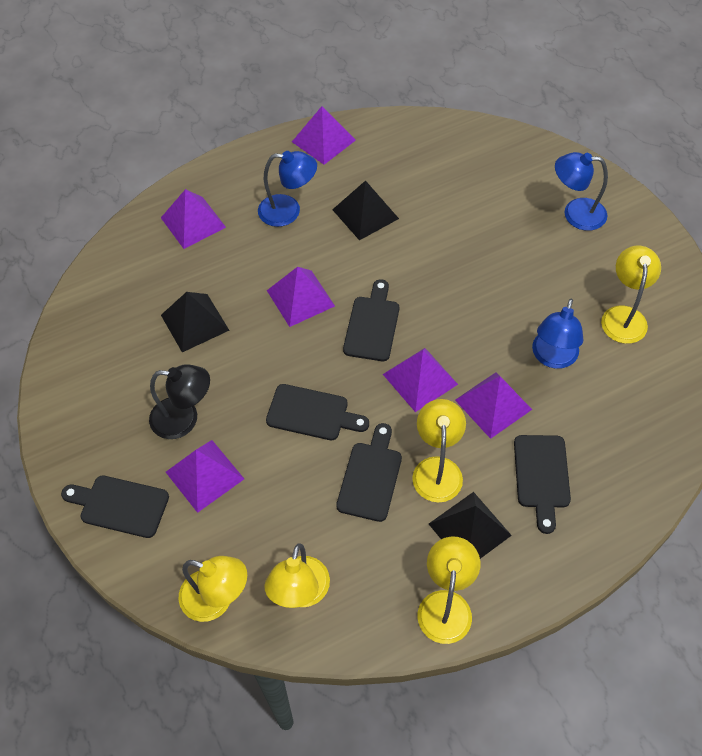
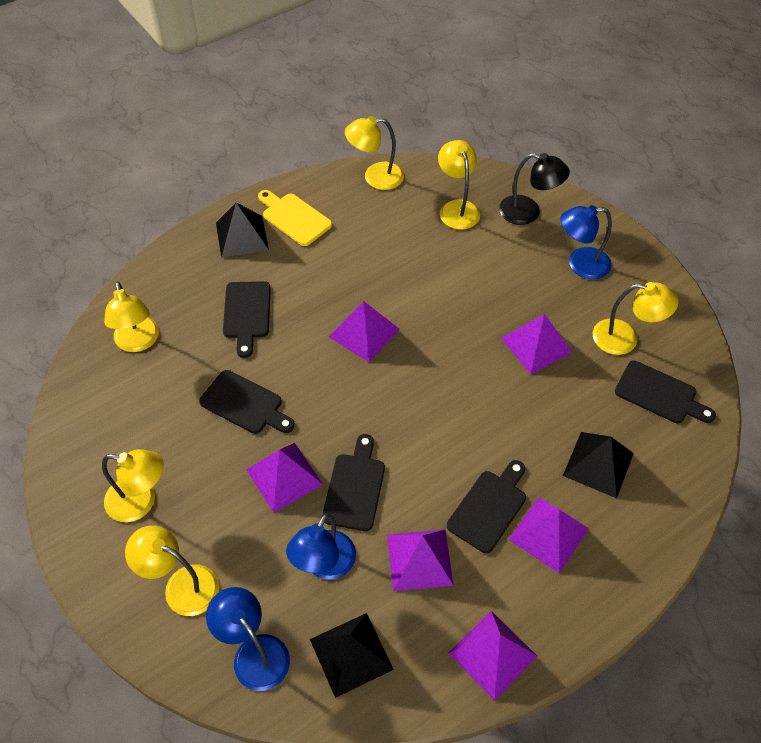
yellow cutting board: none = 0 -> [258,190,332,246] = 1
yellow lamp: [178,556,247,622] [264,543,330,608] [412,399,466,502] [418,537,480,644] [601,246,661,344] = 5 -> [102,449,164,522] [104,281,159,352] [125,525,219,616] [345,116,404,190] [438,140,480,230] [593,282,679,355] = 6

